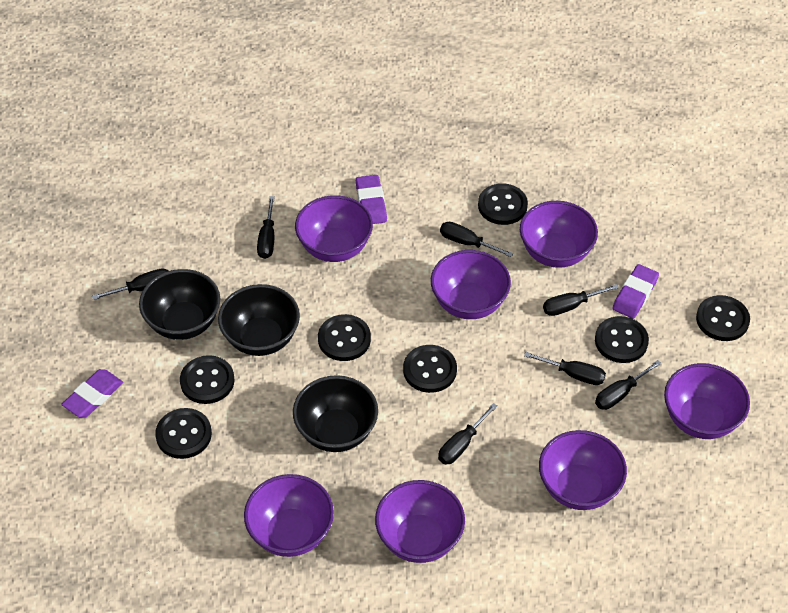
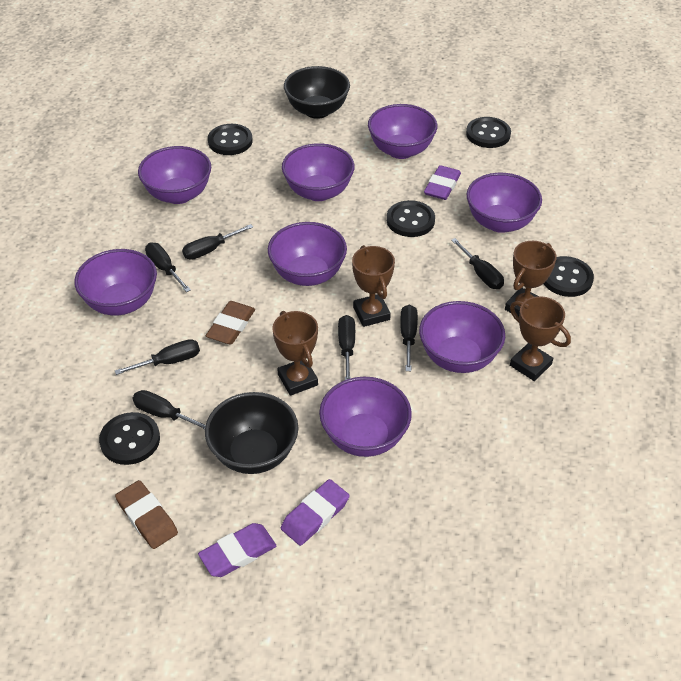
black bowl: [139,269,220,340] [218,284,300,356] [293,375,378,452] = 3 -> [205,392,298,474] [284,66,350,119] = 2
black button: [155,408,212,459] [180,355,234,404] [318,314,371,361] [403,345,457,393] [478,183,528,225] [595,316,649,363] [696,295,750,341] = 7 -> [99,412,160,465] [208,124,253,155] [387,200,435,237] [466,117,511,148] [544,256,594,297] = 5
brown eraser: none = 0 -> [115,480,178,549] [206,301,255,345] = 2
brown trophy: none = 0 -> [272,311,318,396] [352,245,395,327] [505,241,557,316] [510,296,571,381] = 4
purple bowl: [244,474,334,557] [295,195,373,262] [375,480,465,563] [431,250,511,319] [520,201,598,268] [539,430,627,510] [664,363,750,439] = 7 -> [74,249,157,315] [138,146,211,204] [268,222,347,286] [282,143,355,201] [319,377,412,457] [368,104,437,159] [419,301,505,373] [466,173,542,233] = 8

